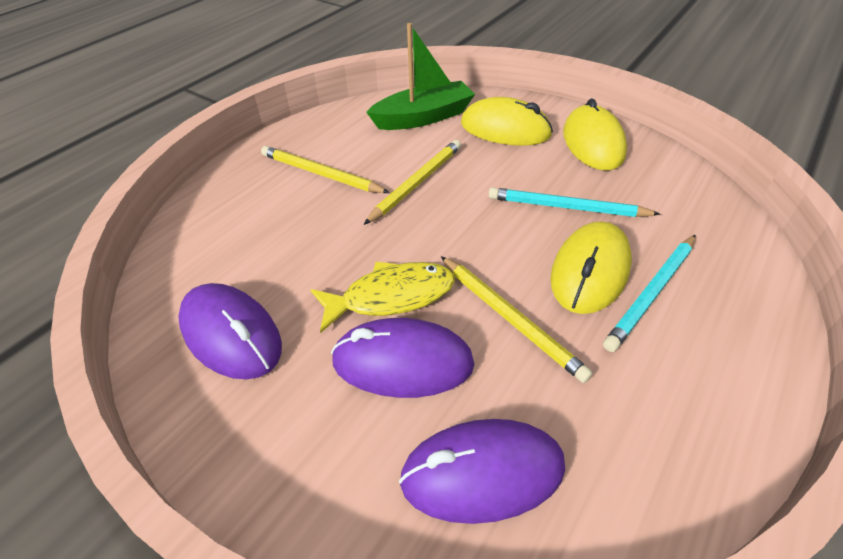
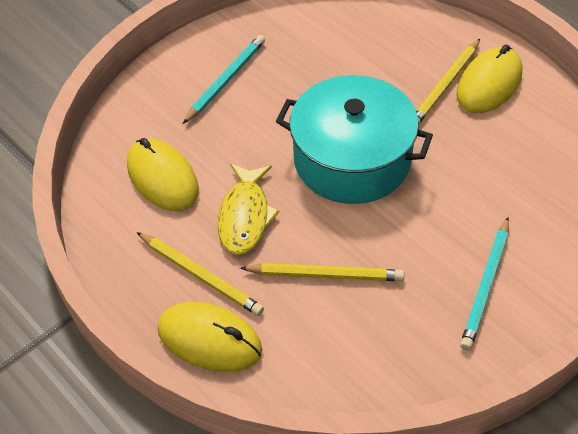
green boat: [366,23,475,130] = 1 -> none = 0
purple mouse: [178,283,282,380] [331,318,475,398] [399,419,565,524] = 3 -> none = 0
turquoise pot: none = 0 -> [276,75,433,204] = 1

